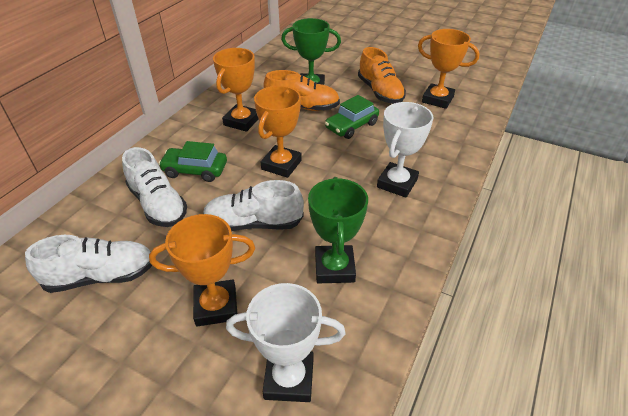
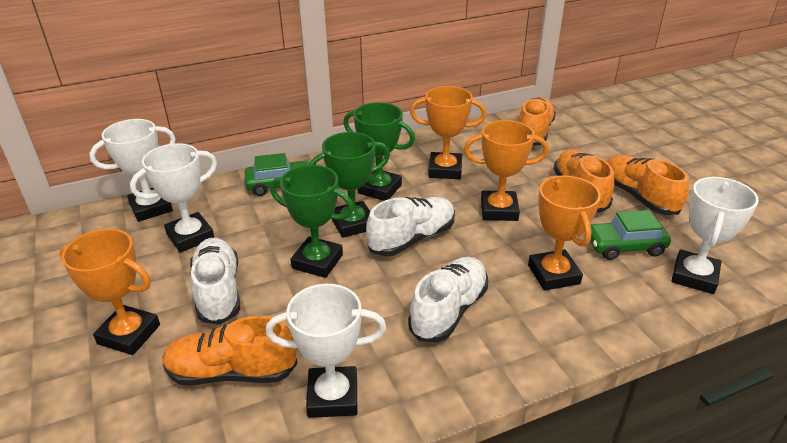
green trophy: [281,18,341,85] [308,177,368,283] = 2 -> [270,165,354,278] [309,132,390,238] [343,102,415,201] = 3
orange shoe: [264,70,340,111] [358,47,406,104] = 2 -> [163,316,298,385] [518,97,556,146] [553,149,614,213] [607,155,689,215] = 4
white trophy: [226,283,345,402] [377,102,433,198] = 2 -> [89,119,176,222] [130,143,217,252] [266,284,386,418] [671,177,759,294] = 4

